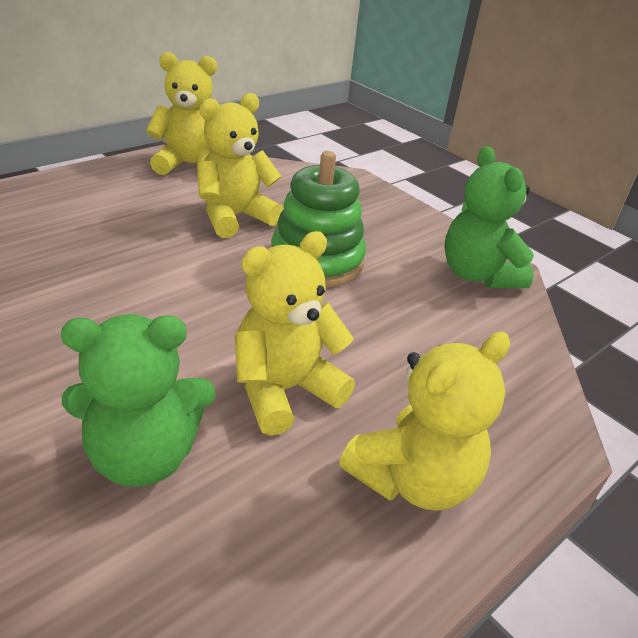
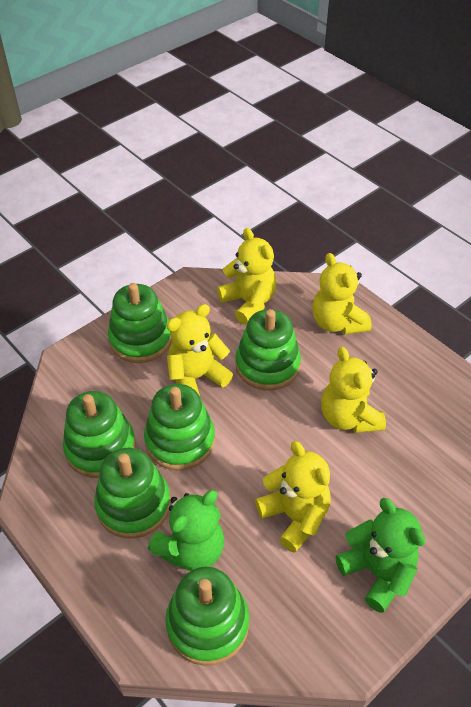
green stacking toy: [271,151,366,287] = 1 -> [63,391,136,478] [94,448,171,539] [108,283,172,363] [144,384,215,470] [165,567,249,666] [235,309,301,391] = 6
yellow teddy bear: [146,52,217,175] [197,93,283,238] [235,231,355,436] [339,332,510,511] = 4 -> [166,304,233,396] [217,228,276,324] [255,441,331,553] [312,253,372,335] [321,347,386,433] = 5

